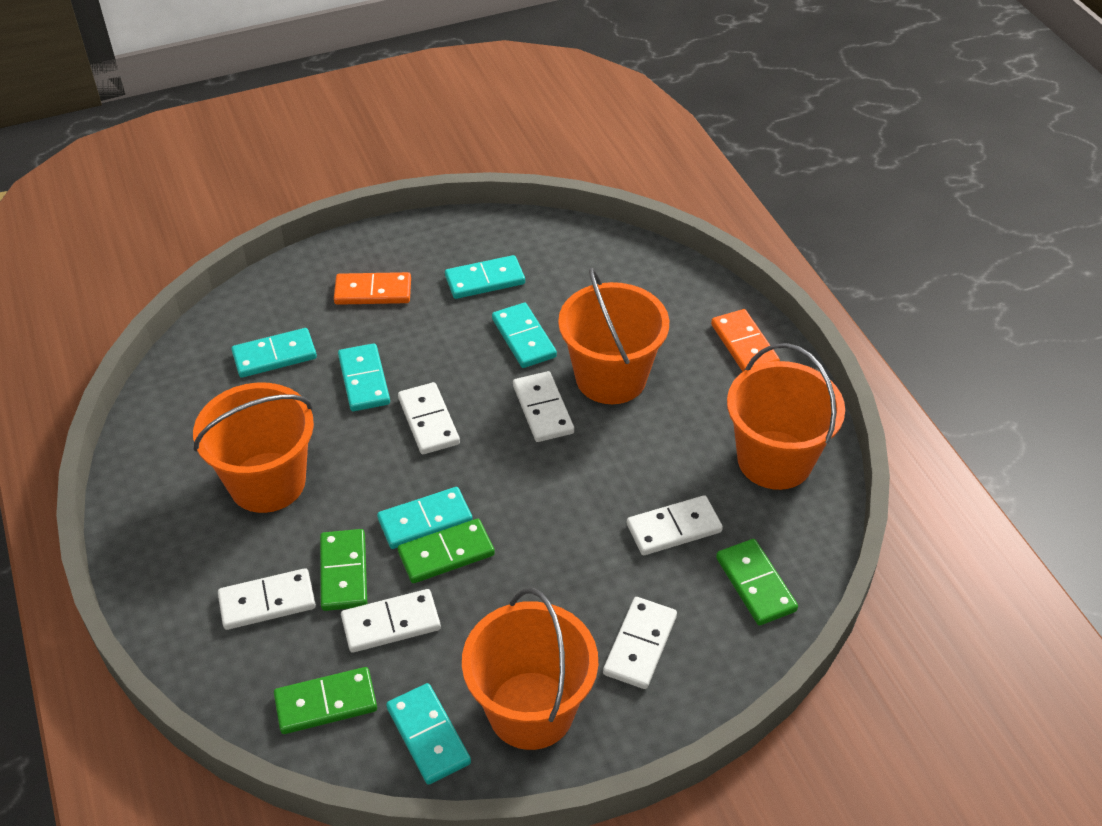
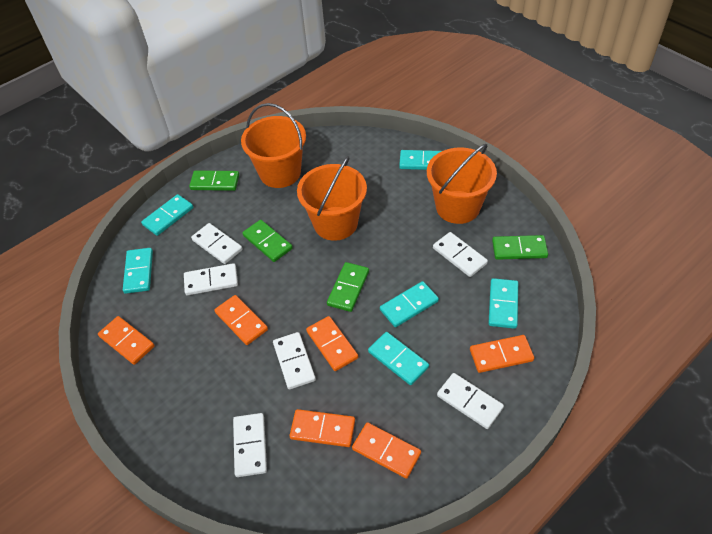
orange bucket: [193,382,314,513] [462,588,598,750] [558,267,669,404] [727,343,845,490] = 4 -> [241,103,306,188] [297,156,367,241] [427,144,497,224] = 3
orange domino: [334,272,411,305] [711,309,780,372] = 2 -> [98,316,154,365] [214,295,268,345] [289,409,355,447] [306,316,358,371] [352,422,421,479] [470,335,534,373] = 6

